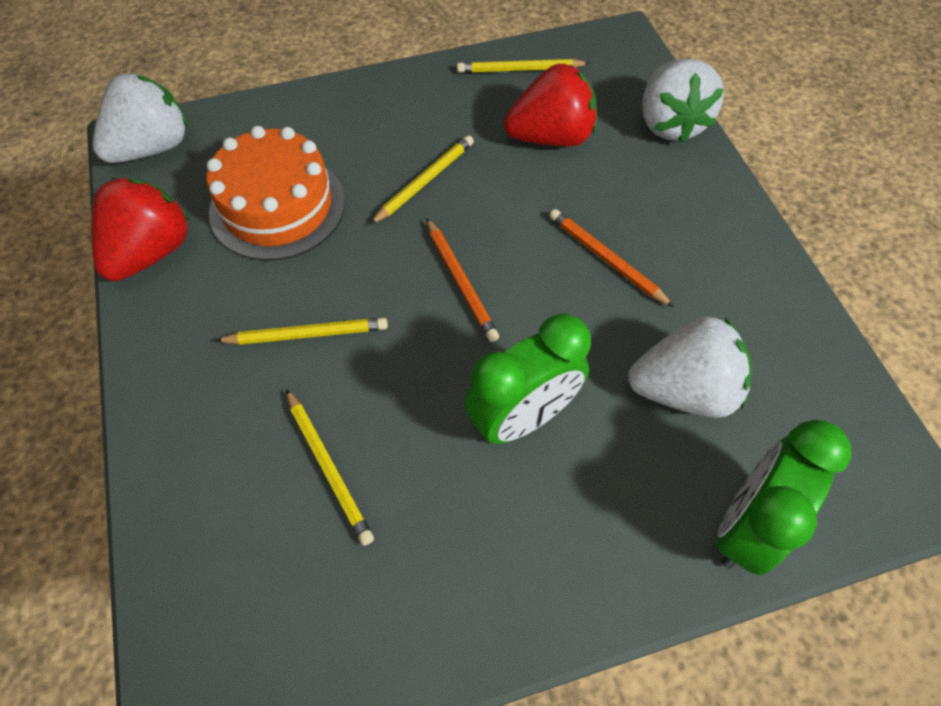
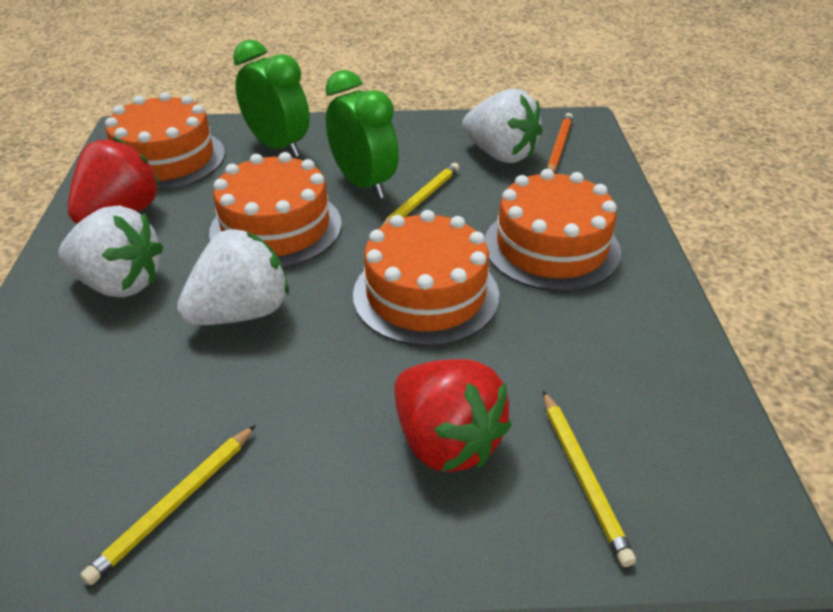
orange cake: [206,126,345,261] = 1 -> [105,92,225,191] [209,152,342,268] [353,210,499,346] [485,169,621,292] = 4
orange pencil: [426,218,499,342] [549,209,674,307] = 2 -> [547,113,573,172] = 1
yellow pencil: [215,318,388,345] [286,389,374,546] [370,135,474,225] [457,59,590,73] = 4 -> [80,425,256,585] [380,163,459,228] [543,391,636,567] = 3

